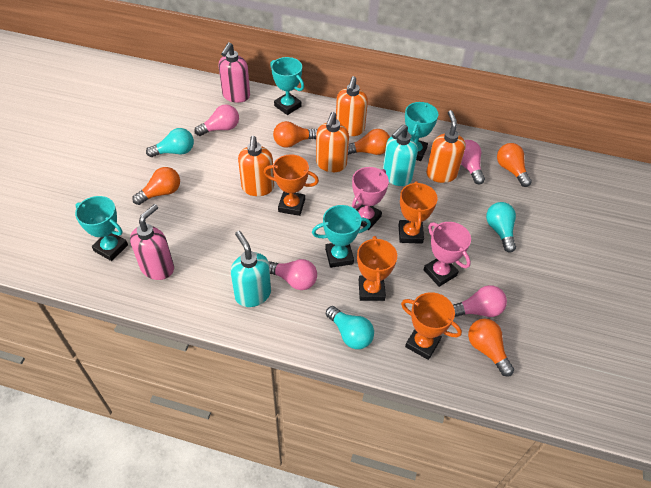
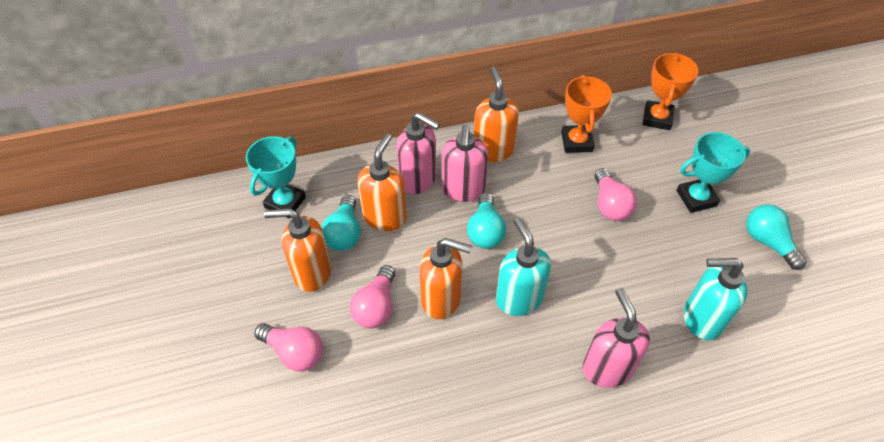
orange light bulb: [132,167,180,205] [273,121,317,148] [348,129,390,155] [468,319,514,377] [497,143,532,187] = 5 -> none = 0
orange trophy: [264,154,319,216] [357,236,397,301] [399,181,438,244] [401,292,462,360] = 4 -> [561,75,612,153] [643,53,699,130] = 2
pink light bulb: [194,104,239,136] [269,259,317,290] [453,285,507,317] [461,140,485,185] = 4 -> [254,323,323,371] [350,265,395,328] [595,168,637,221] = 3
pink soap dispenser: [130,204,174,280] [219,42,250,103] = 2 -> [396,112,440,195] [442,124,488,202] [583,288,650,388] = 3
pink trophy: [352,167,389,230] [424,222,471,287] = 2 -> none = 0
turquoise trophy: [75,196,128,261] [270,57,304,115] [312,205,371,268] [405,102,438,161] = 4 -> [246,136,306,218] [676,132,750,213] = 2

